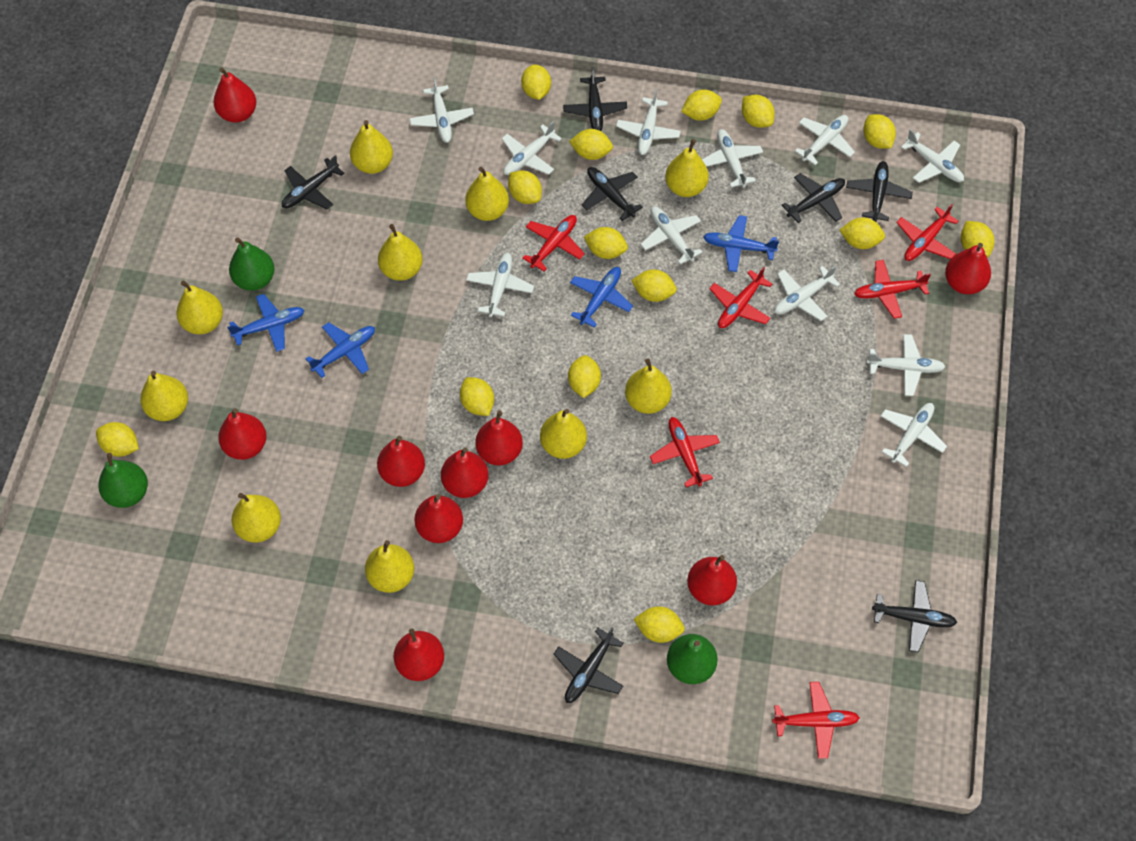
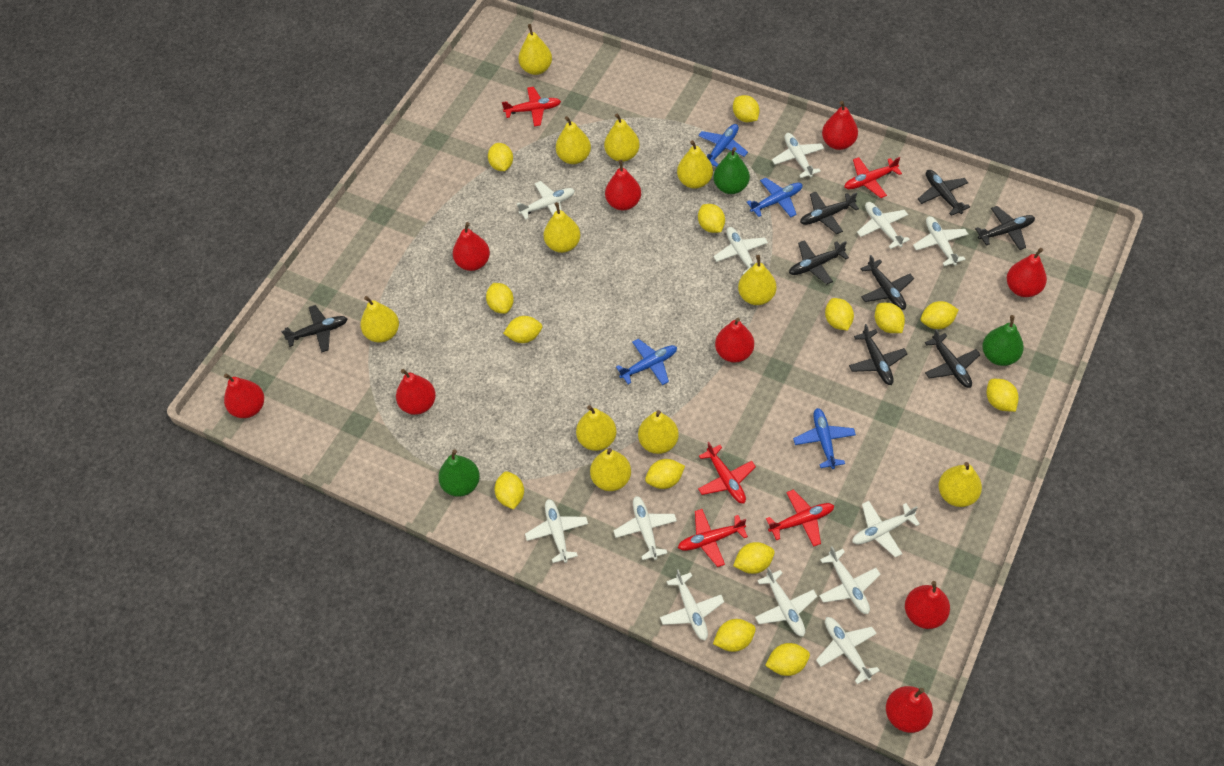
black plane: [282,155,344,209] [554,627,623,703] [563,67,627,131] [581,167,643,221] [782,173,845,223] [846,161,913,222] [872,580,957,652] = 7 -> [281,305,348,353] [789,240,849,285] [800,192,859,234] [849,324,907,385] [861,255,914,310] [918,170,970,216] [925,329,981,388] [975,206,1035,250] = 8
red plane: [522,215,585,271] [650,417,720,487] [709,267,772,328] [772,682,860,759] [854,260,931,319] [896,204,959,261] = 6 -> [502,87,561,127] [678,509,748,567] [698,442,756,503] [766,489,834,547] [844,157,902,198] = 5
white plane: [409,77,474,143] [466,253,534,317] [502,121,562,175] [616,89,681,155] [641,207,703,264] [702,129,763,188] [774,266,840,321] [795,115,855,165] [867,334,946,396] [881,403,947,467] [901,129,964,183] = 11 -> [517,181,575,220] [525,499,588,563] [614,496,677,560] [660,569,724,641] [714,227,768,274] [755,567,817,637] [772,133,824,178] [816,617,880,684] [819,546,881,614] [852,501,920,557] [857,202,910,249] [913,216,968,266] = 12
yellow pear: [140,371,188,421] [177,280,223,334] [232,493,281,543] [350,120,393,174] [365,540,414,593] [378,224,423,281] [465,167,509,221] [540,409,587,459] [625,359,672,414] [665,139,709,197] = 10 -> [361,296,399,342] [518,24,552,75] [544,202,580,253] [556,116,591,164] [576,405,616,451] [590,448,631,491] [604,113,640,162] [638,410,679,454] [677,140,713,188] [738,255,776,305] [938,462,982,507] = 11

